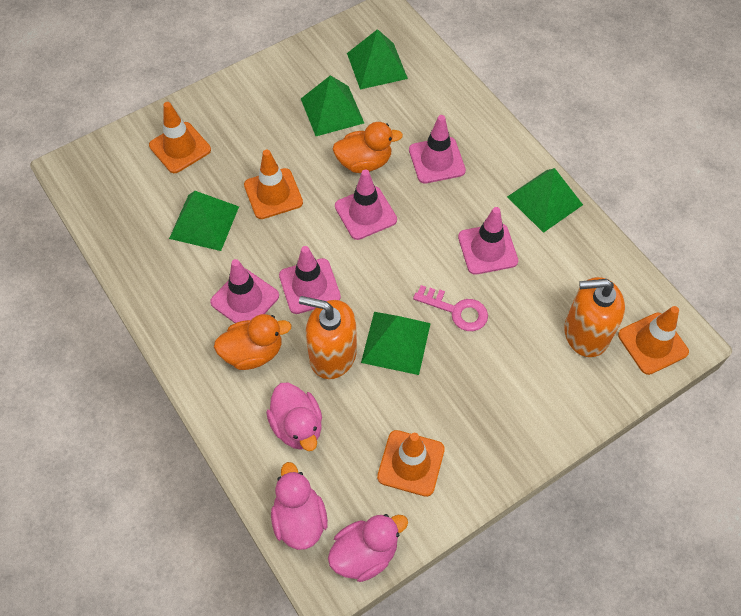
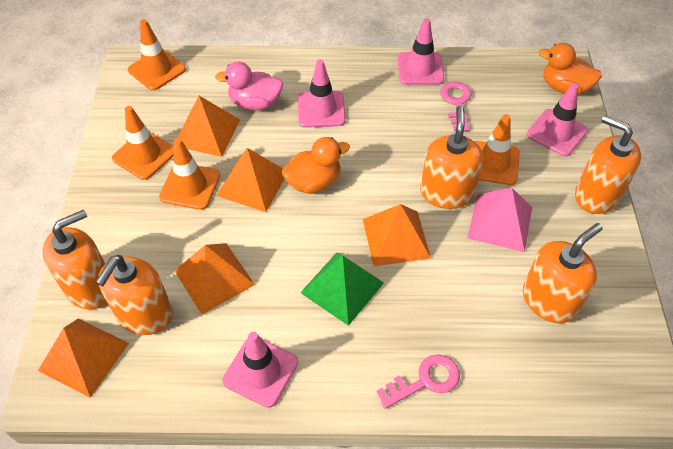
green pyramid: [169,191,239,251] [301,75,364,136] [347,29,408,89] [361,312,431,375] [507,168,583,233] = 5 -> [300,252,384,326] = 1
orange pyramid: none = 0 -> [38,319,129,398] [173,96,240,157] [174,243,255,314] [216,148,284,212] [363,204,431,266] = 5
orange soap dispenser: [299,296,357,379] [564,277,625,357] = 2 -> [42,210,107,310] [95,255,173,335] [420,106,483,209] [523,223,603,323] [575,115,641,214] = 5
pink duck: [266,383,322,451] [271,462,328,550] [328,514,408,582] = 3 -> [215,61,283,110] = 1
pink key: [413,285,488,331] = 1 -> [377,354,460,409] [440,82,471,131] = 2
pink pyramid: none = 0 -> [467,188,532,252] = 1
pink traffic cone: [210,259,279,323] [279,246,341,314] [335,169,397,240] [409,115,466,184] [458,207,518,275] = 5 -> [222,332,298,408] [298,59,346,128] [398,18,444,85] [527,83,588,156] = 4

